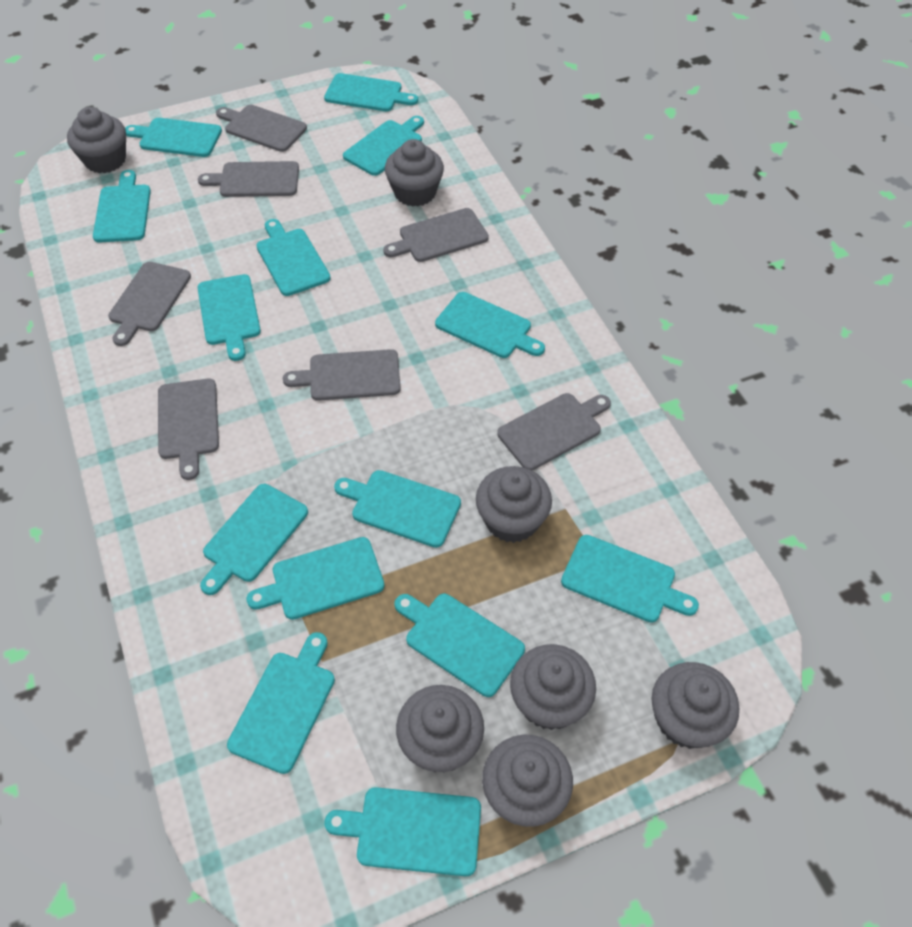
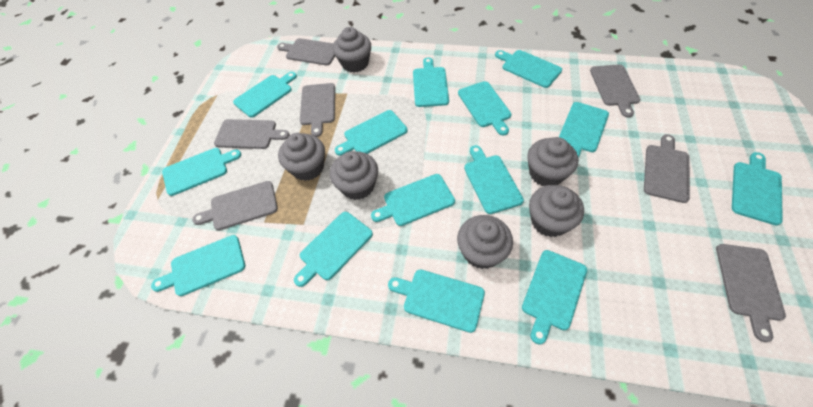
grey cupcake: [67,107,126,173] [385,139,444,207] [396,685,484,773] [476,466,552,543] [482,735,573,827] [510,644,596,730] [652,662,739,749] = 7 -> [278,133,325,181] [330,151,378,200] [333,27,371,73] [457,215,513,269] [527,137,578,186] [529,185,584,237] = 6

